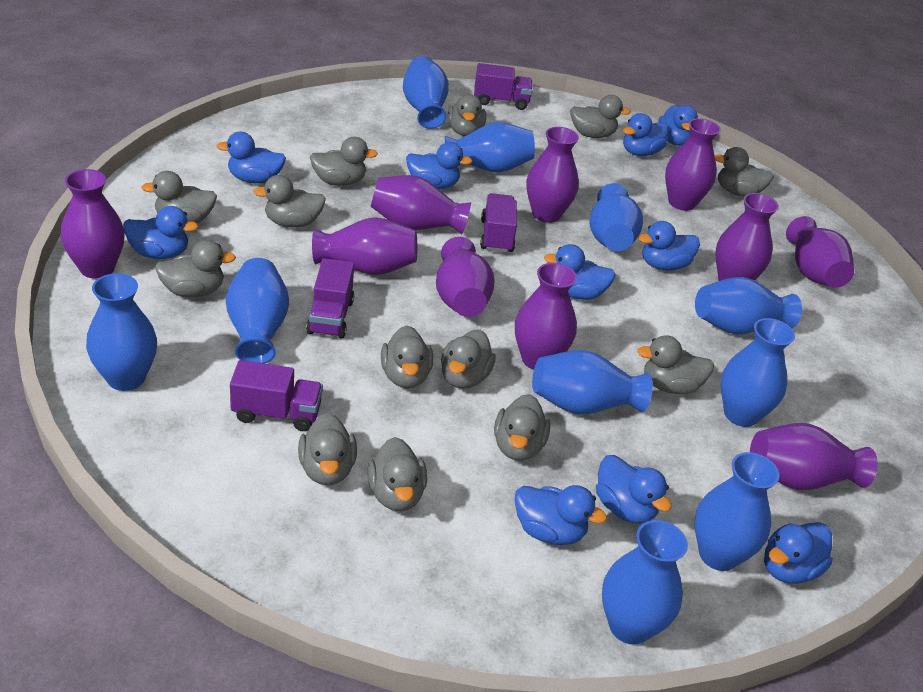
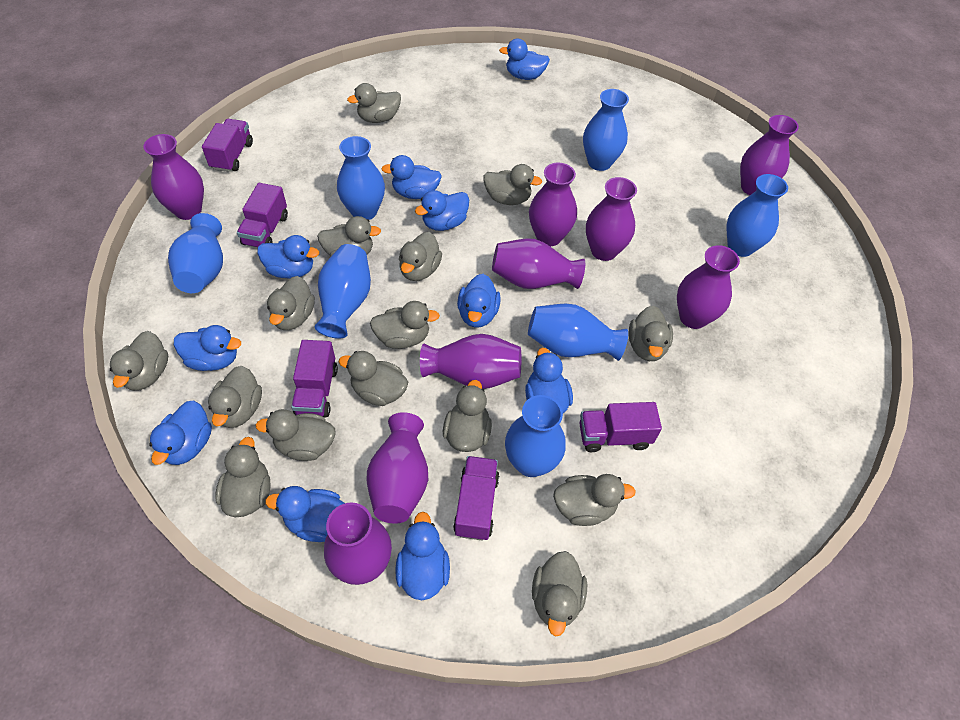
blue vase: [86,273,157,391] [226,258,289,364] [403,56,449,129] [445,122,535,172] [532,350,653,414] [589,183,643,251] [602,520,688,645] [695,277,802,334] [695,452,780,571] [721,318,795,427] = 10 -> [168,213,223,293] [315,244,371,339] [337,136,385,220] [505,395,566,477] [528,304,628,361] [583,89,629,171] [727,174,788,257] = 7
grey duck: [141,171,217,223] [155,240,236,297] [253,175,326,228] [298,413,357,485] [310,137,378,186] [367,437,427,511] [381,325,433,388] [441,329,496,389] [448,94,486,136] [494,394,550,461] [570,95,631,138] [637,335,714,394] [715,147,774,197] = 13 -> [110,331,168,391] [208,366,262,428] [215,437,271,517] [256,409,336,461] [267,276,315,330] [317,216,381,257] [339,351,408,406] [347,83,401,123] [370,301,440,349] [399,232,442,281] [443,380,492,452] [483,164,542,205] [532,551,587,636] [553,474,636,526] [628,306,673,361] = 15
purple truck: [230,360,323,431] [306,258,354,339] [474,63,533,110] [480,193,517,253] = 4 -> [202,119,253,172] [237,183,288,247] [291,340,338,417] [453,456,499,540] [579,402,662,452] = 5
purple vase: [61,169,125,279] [312,217,417,275] [371,175,471,234] [436,237,494,317] [515,263,577,370] [527,127,579,223] [665,118,721,211] [715,193,779,281] [750,423,878,490] [786,216,854,288] = 10 -> [143,134,204,220] [324,503,392,585] [367,412,428,524] [420,334,521,389] [492,238,585,289] [529,163,577,246] [586,177,637,261] [677,245,740,329] [740,115,799,195] = 9

